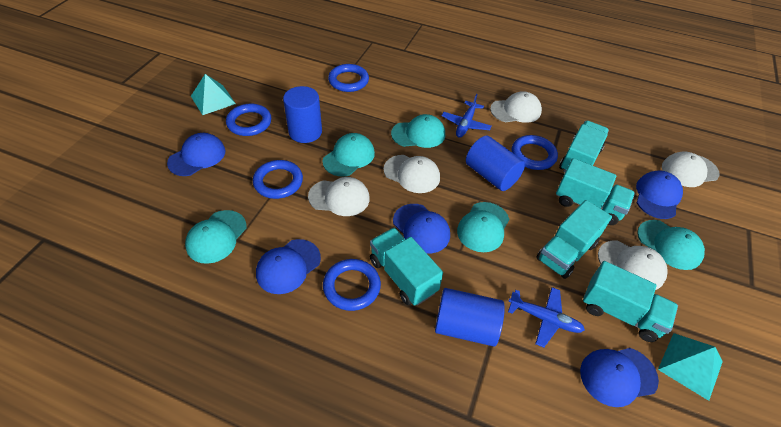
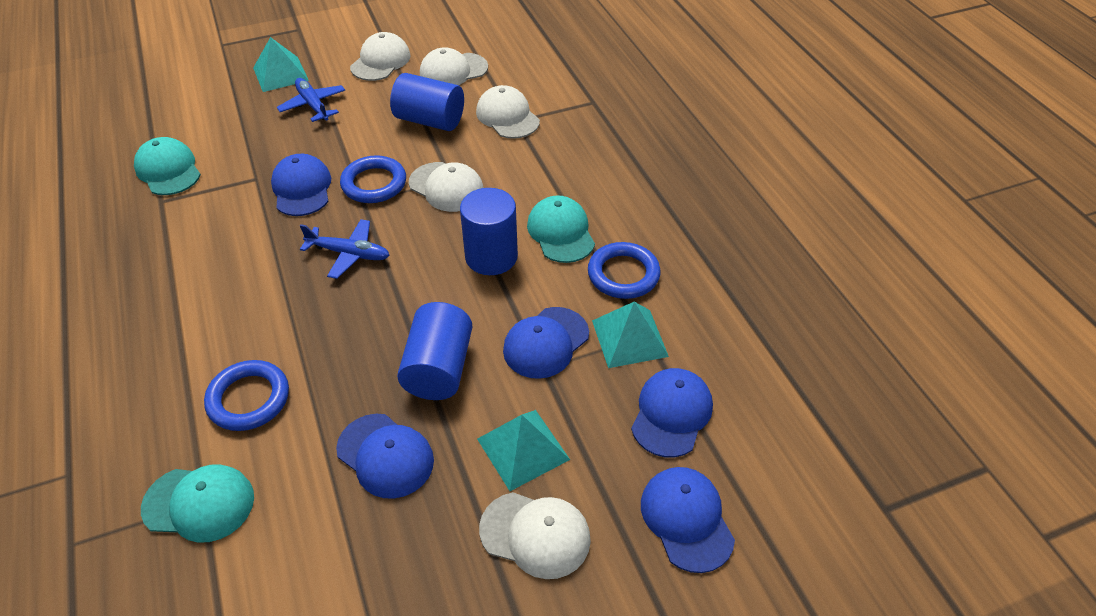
blue ring: [226,104,271,136] [253,160,303,199] [323,259,381,311] [328,64,369,92] [512,135,558,170] = 5 -> [204,360,289,431] [340,155,406,203] [588,242,661,299] = 3
turquoise cap: [185,210,246,264] [323,133,375,176] [391,114,445,148] [457,202,509,252] [637,220,705,270] = 5 -> [134,137,201,195] [141,464,254,543] [527,196,595,263] = 3
turquoise pyramid: [191,74,236,115] [658,333,723,401] = 2 -> [253,37,309,92] [477,410,570,491] [592,302,669,368] = 3
turquoise truck: [370,228,443,306] [536,200,612,279] [556,158,635,225] [559,121,609,172] [583,261,678,342] = 5 -> none = 0

